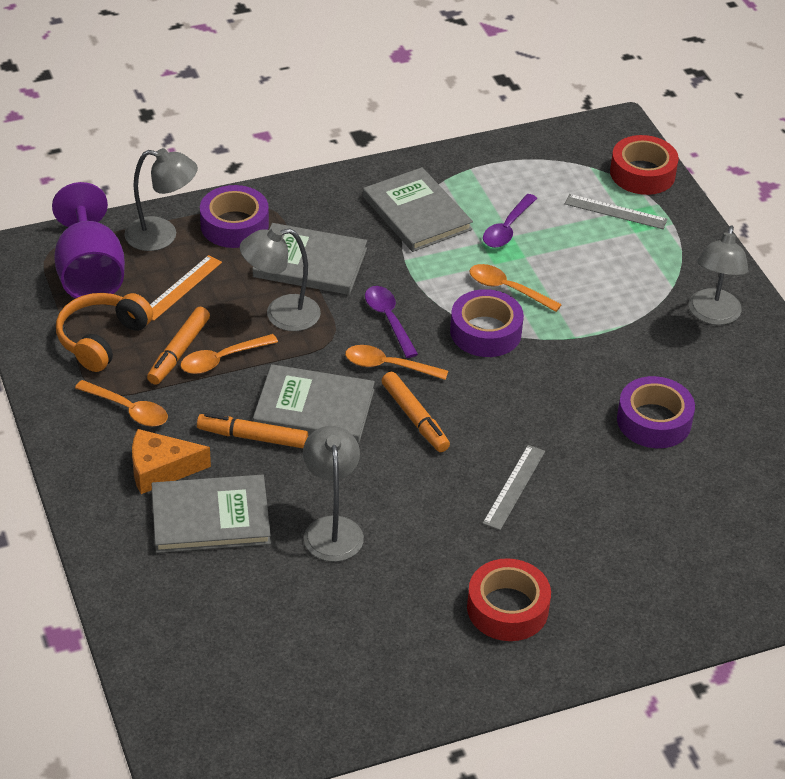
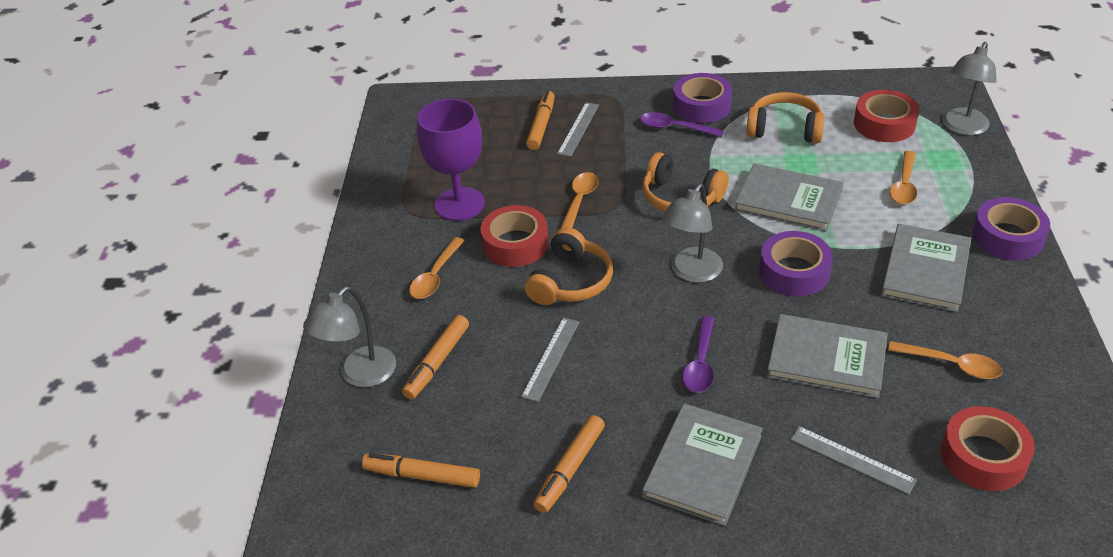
grey lamp: [124,148,198,251] [240,227,321,331] [303,426,364,562] [689,225,749,325] = 4 -> [303,286,396,387] [662,184,723,283] [942,42,997,135] = 3
grey ruler: [482,445,545,530] [565,194,668,229] = 2 -> [521,317,579,402] [557,103,599,157] [790,426,917,495] = 3
orange cheese: [132,429,211,494] = 1 -> none = 0
orange headphones: [56,293,153,372] = 1 -> [525,227,613,305] [642,152,728,212] [746,92,825,143] = 3
orange marker: [147,307,210,385] [197,413,308,448] [381,372,450,452] = 3 -> [362,453,480,488] [402,315,469,400] [526,91,555,150] [533,415,605,513] = 4
orange ruler: [150,255,222,321] = 1 -> none = 0
red tape: [467,558,551,641] [610,135,679,195] = 2 -> [481,205,549,267] [854,90,919,142] [941,406,1035,491] = 3

